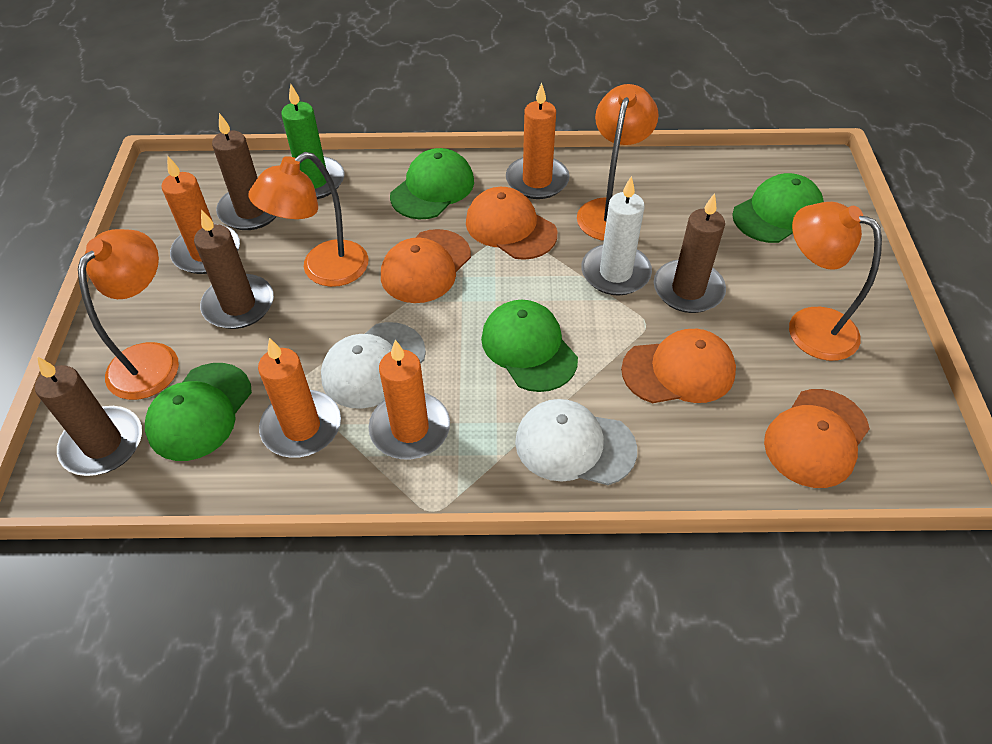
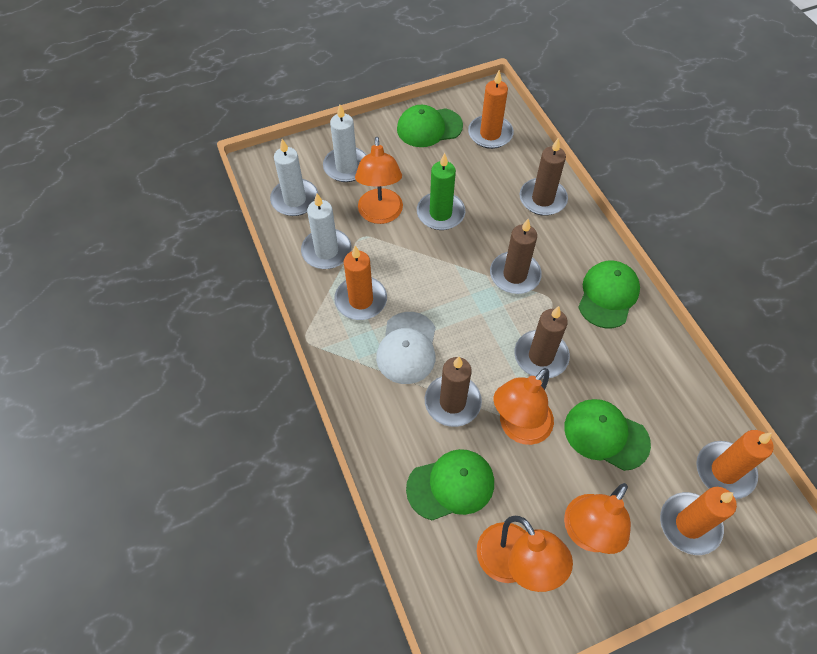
orange cap: [381,229,471,303] [466,187,557,260] [621,329,736,403] [764,389,870,488] = 4 -> none = 0
white candle: [581,176,652,296] = 1 -> [270,139,319,216] [301,194,352,269] [323,104,367,182] = 3
white cap: [321,322,426,409] [515,399,637,485] = 2 -> [376,312,436,384] = 1

